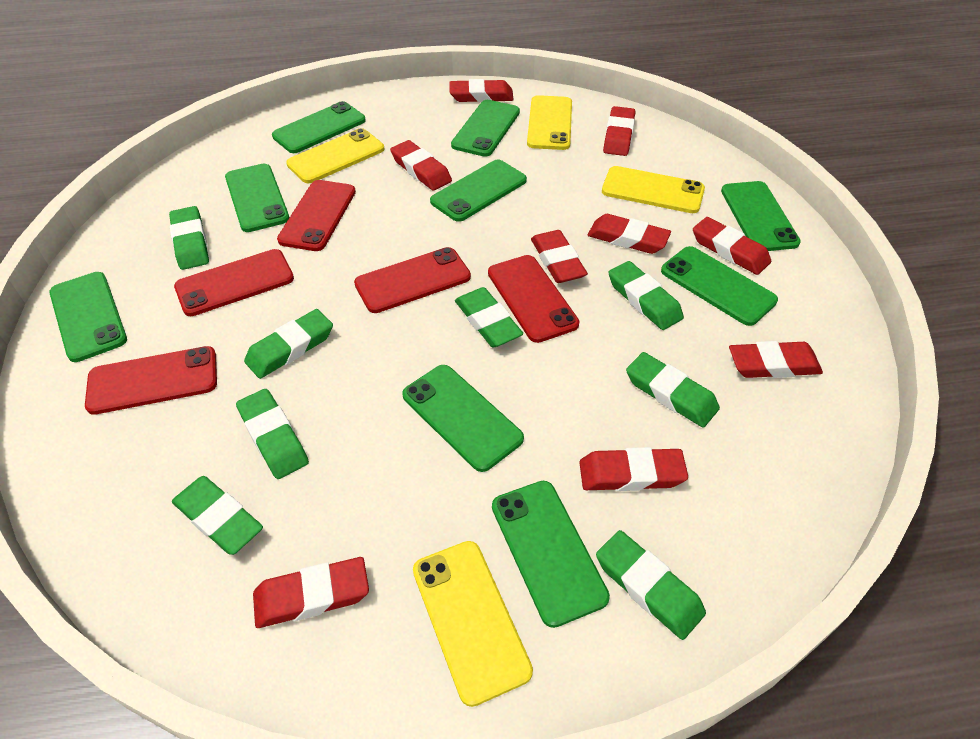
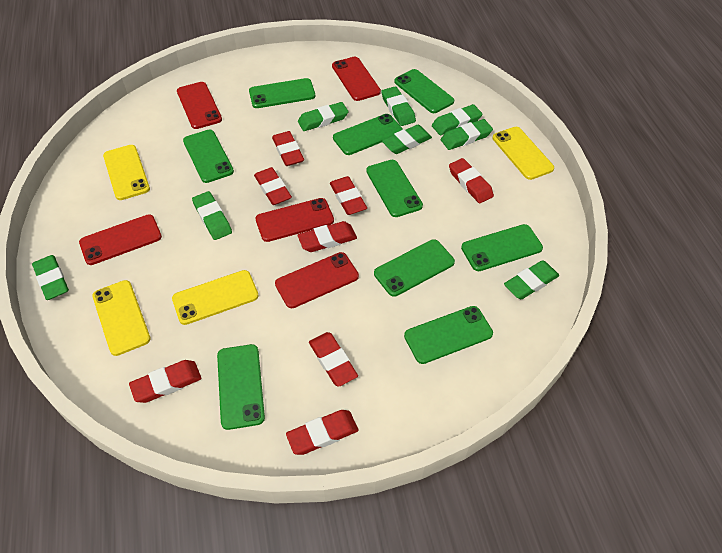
red eraser: [253,557,369,628] [390,140,452,191] [449,79,514,102] [531,230,588,283] [579,447,688,491] [588,214,671,254] [603,106,635,156] [693,217,771,275] [729,341,823,378] = 9 -> [129,360,201,403] [254,167,292,205] [272,131,304,166] [286,410,358,455] [298,221,357,252] [309,332,358,387] [330,176,367,215] [449,158,494,203] = 8

